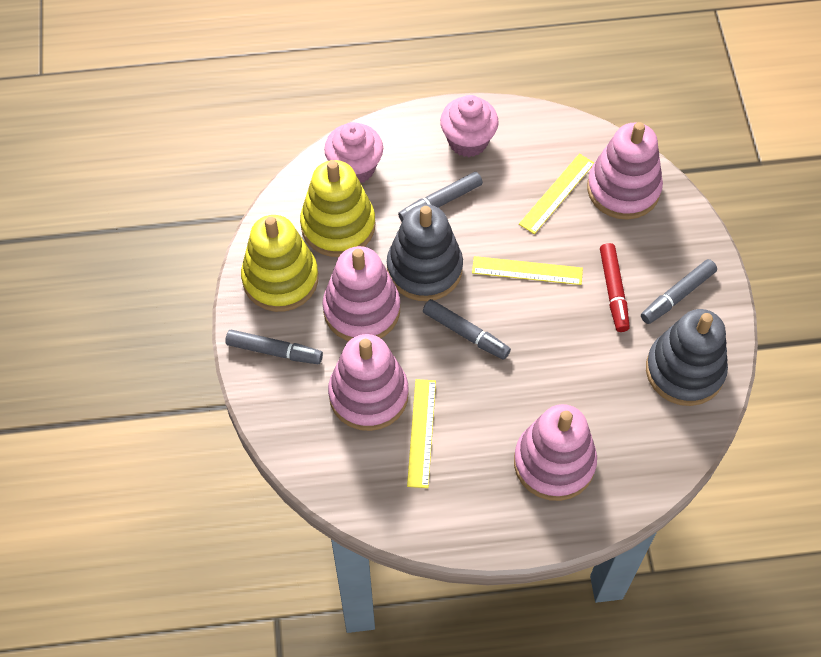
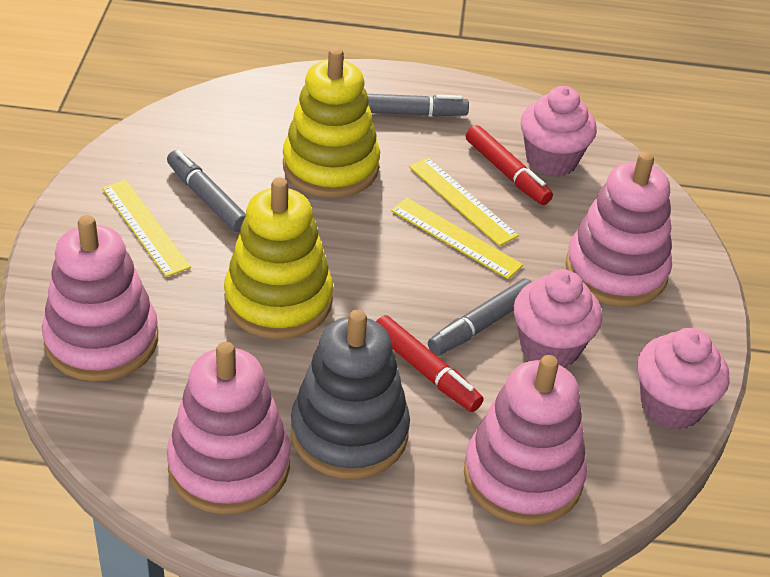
grey marker: [225,330,323,364] [398,172,483,222] [423,299,511,360] [641,259,717,324] = 4 -> [167,150,246,232] [367,94,469,117] [428,279,531,356] = 3
grey stacking toy: [387,204,463,301] [646,309,728,406] = 2 -> [291,310,410,479] = 1
pink cupcake: [324,122,383,183] [440,95,499,157] = 2 -> [514,269,602,368] [521,86,597,177] [637,328,730,430] = 3
red marker: [600,243,630,332] = 1 -> [376,315,484,412] [466,125,553,205] = 2

